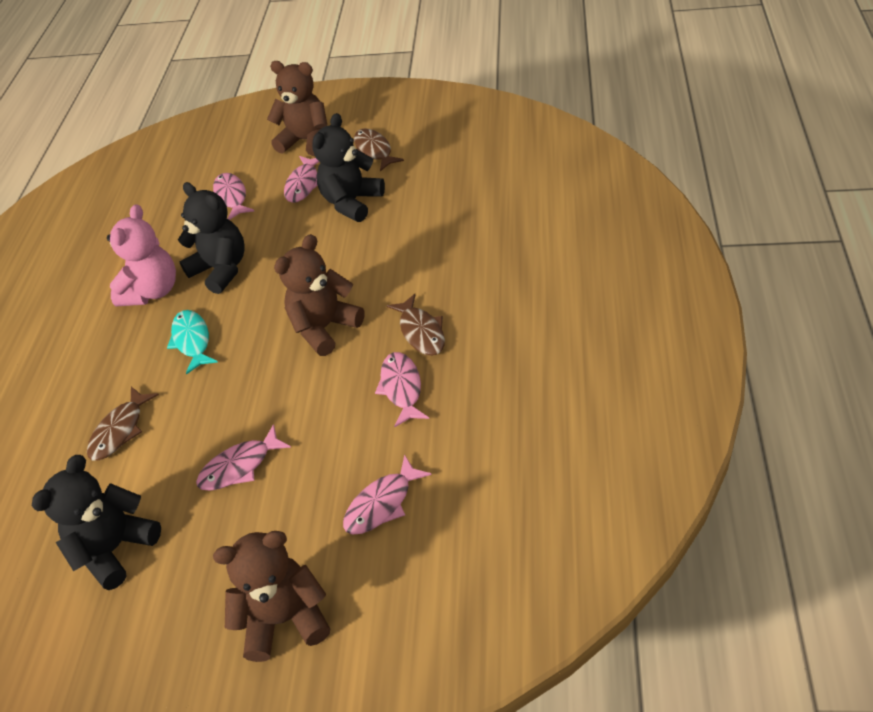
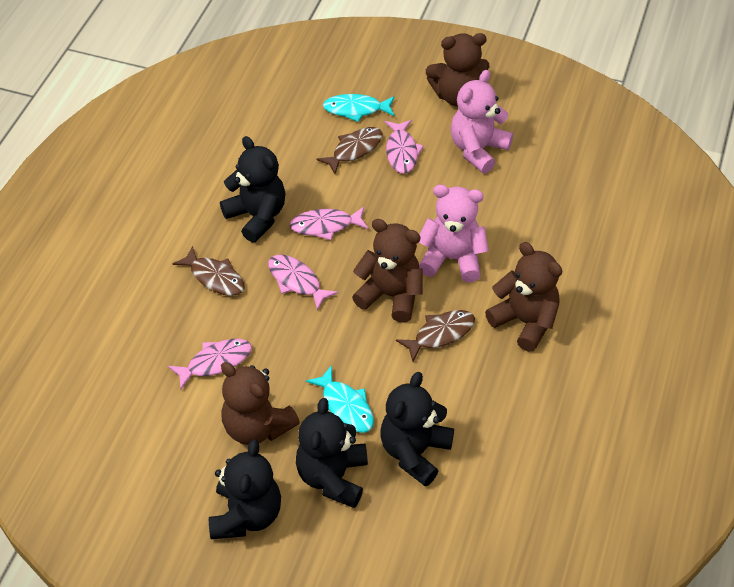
black teddy bear: [32,455,161,590] [178,182,245,294] [312,113,385,222] = 3 -> [209,439,281,539] [220,136,286,242] [296,398,368,508] [380,372,454,486] = 4
brown teddy bear: [213,531,330,662] [267,61,327,156] [274,234,365,356] = 3 -> [221,362,300,445] [352,219,423,323] [426,33,490,107] [485,242,562,352] = 4
pink fish: [196,424,291,491] [213,173,254,220] [284,156,319,203] [343,454,432,535] [375,352,429,427] = 5 -> [168,339,252,390] [268,255,338,310] [289,207,368,240] [385,120,424,174] = 4
pink teddy bear: [107,204,176,307] = 1 -> [419,185,489,282] [451,70,513,173] = 2
turquoise fish: [167,310,218,374] = 1 -> [306,365,374,433] [323,94,395,122] = 2

